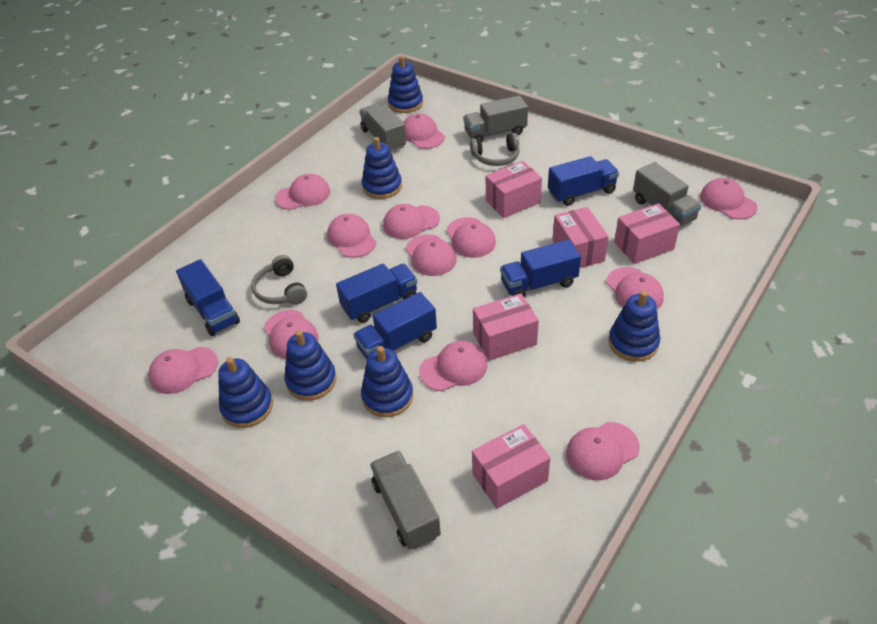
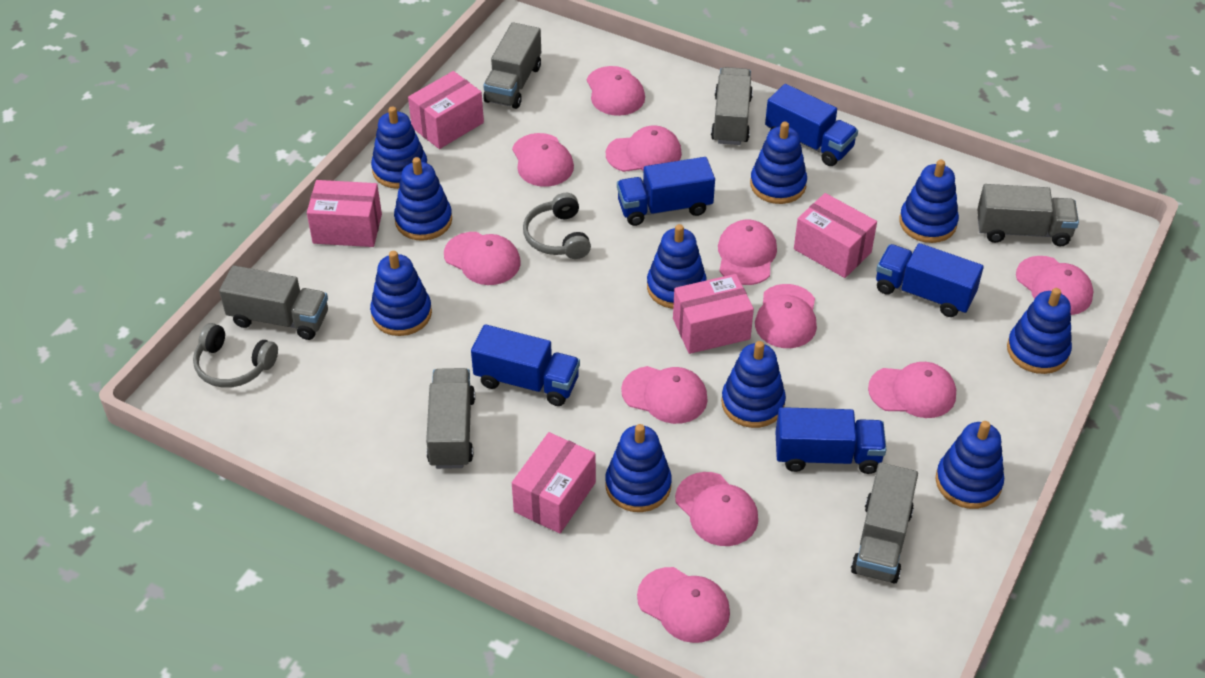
blue stacking toy: [218,357,273,428] [284,330,336,401] [361,346,413,417] [362,137,402,199] [388,56,423,113] [608,291,660,362] = 6 -> [370,251,432,336] [371,106,427,189] [394,157,452,241] [605,424,672,512] [647,224,707,309] [721,341,786,428] [750,121,807,204] [900,159,959,243] [935,421,1004,509] [1007,288,1072,374] = 10
grey truck: [359,104,406,152] [370,451,441,550] [463,96,528,142] [633,162,701,227] = 4 -> [219,265,328,340] [426,368,475,469] [483,22,541,109] [711,67,753,145] [851,463,918,584] [977,184,1079,246] = 6
pink cap: [148,347,218,394] [264,310,318,359] [275,174,330,210] [327,214,376,258] [383,204,440,239] [403,113,445,149] [406,234,457,276] [419,341,487,391] [446,217,496,258] [566,422,640,480] [606,267,664,310] [700,178,757,219] = 12 -> [444,232,521,285] [512,133,574,187] [587,66,645,116] [606,125,682,172] [621,366,708,424] [637,567,730,643] [675,472,758,546] [718,220,777,285] [755,284,817,348] [868,362,956,418] [1016,256,1093,315] = 11

